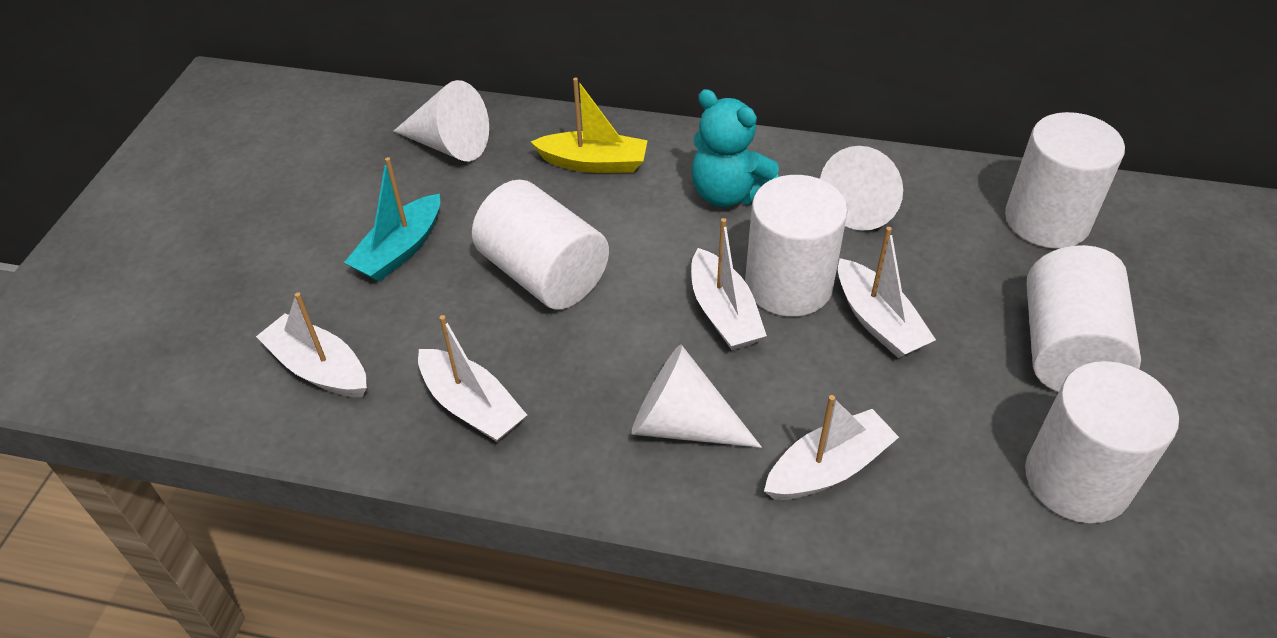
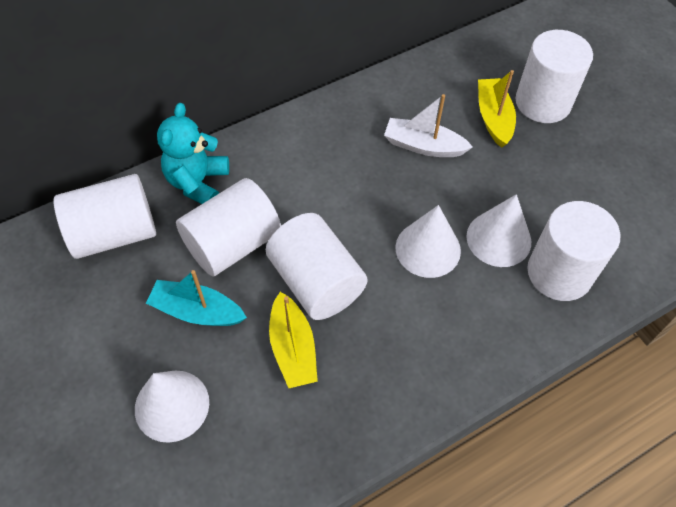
white boat: [256,292,367,397] [418,315,527,442] [691,218,767,350] [764,395,899,500] [838,227,936,358] = 5 -> [384,94,473,157] = 1
yellow boat: [531,78,648,173] = 1 -> [269,292,318,388] [478,70,516,148] = 2

